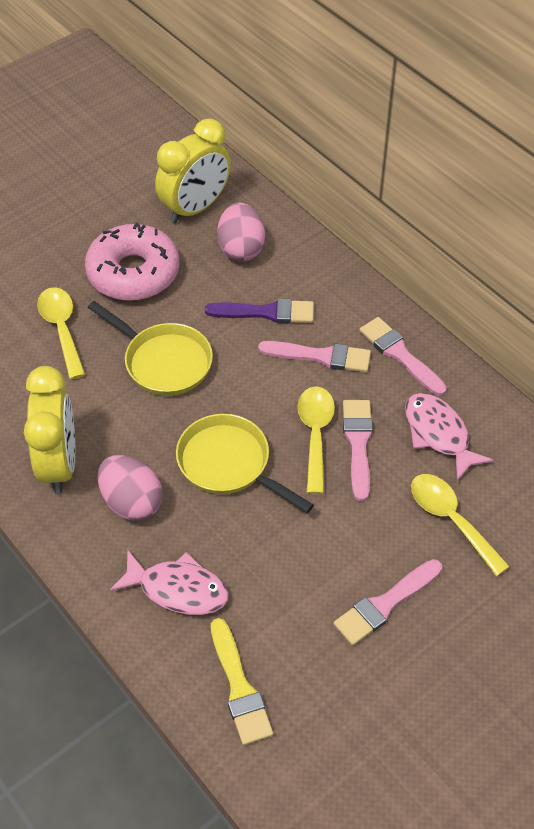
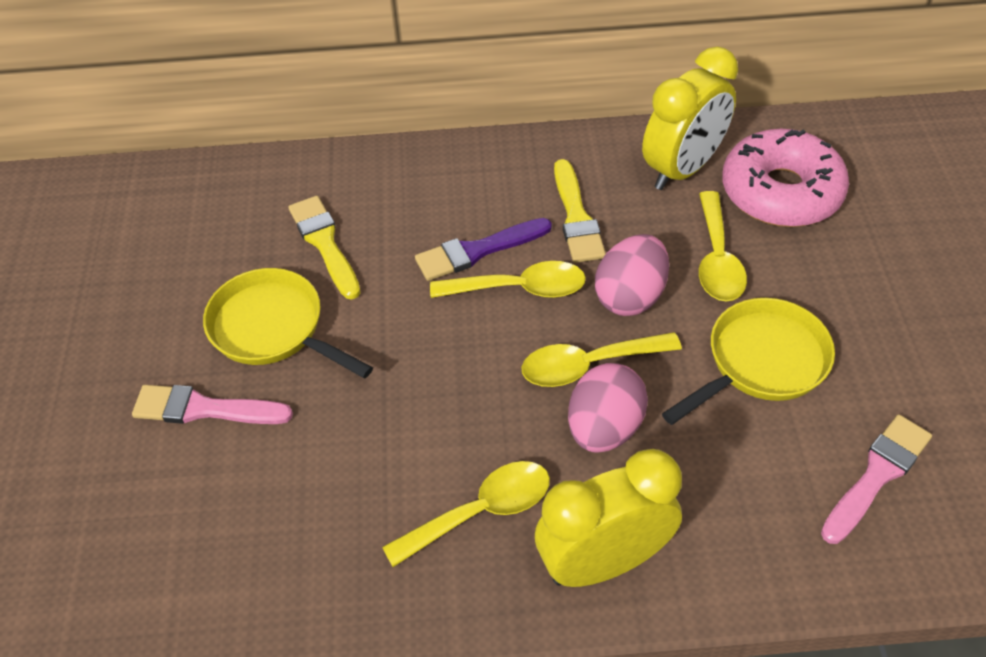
pink brush: [258,341,371,372] [333,559,442,646] [343,400,373,501] [359,317,447,396] = 4 -> [132,385,293,424] [821,415,932,544] = 2
pink fish: [110,549,229,615] [405,393,494,481] = 2 -> none = 0
yellow brush: [211,618,273,745] = 1 -> [288,196,361,299] [554,159,606,263] = 2
yellow spoon: [37,287,85,379] [297,386,335,494] [411,474,510,576] = 3 -> [382,461,550,567] [430,261,586,298] [521,332,682,387] [699,191,747,302] = 4

